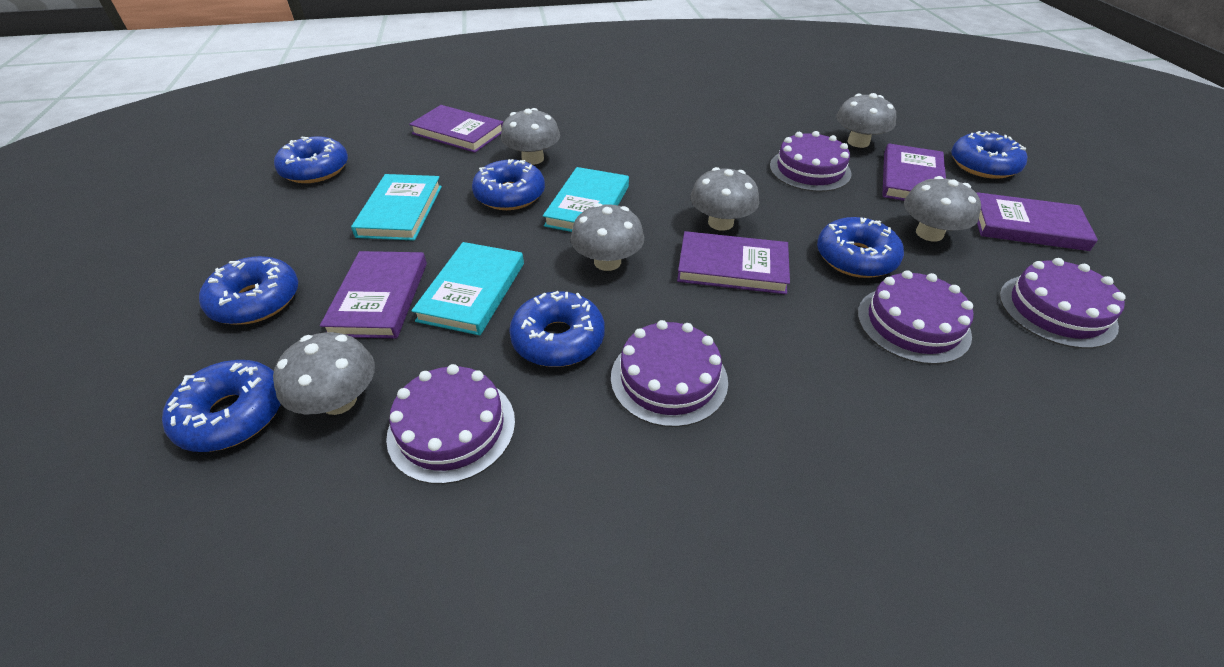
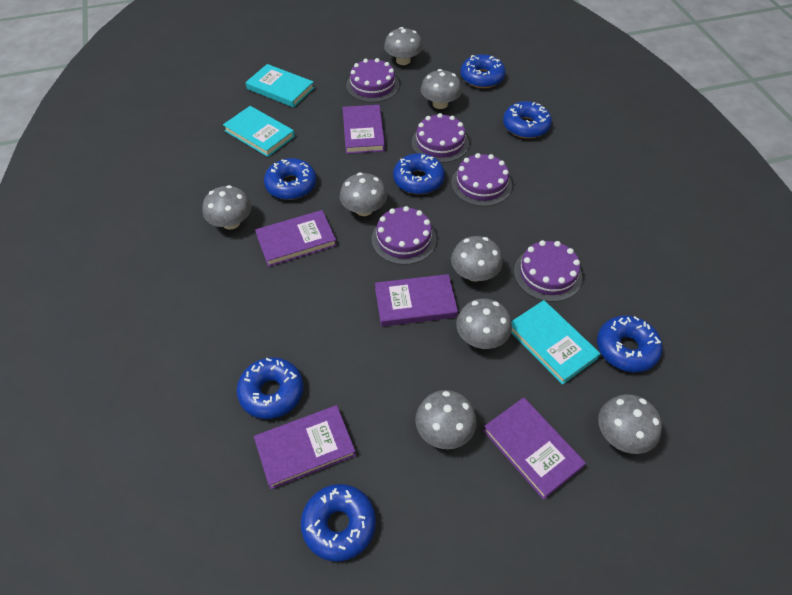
grey mushroom: [273,332,375,415] [501,108,560,165] [570,203,644,271] [690,167,759,231] [836,93,896,148] [904,176,981,242] = 6 -> [202,185,252,230] [340,173,387,216] [384,27,423,65] [415,390,477,449] [421,69,462,109] [451,236,503,282] [456,299,512,349] [598,394,662,454] = 8

